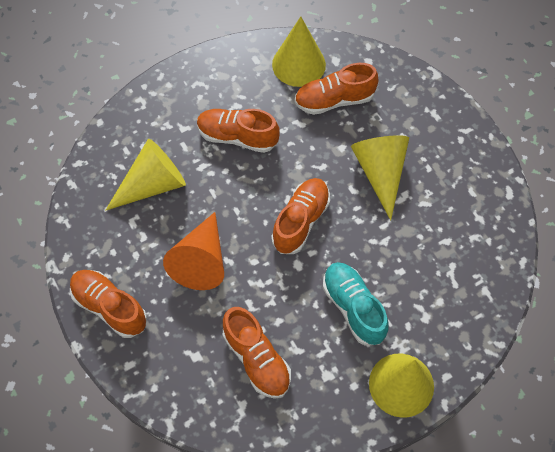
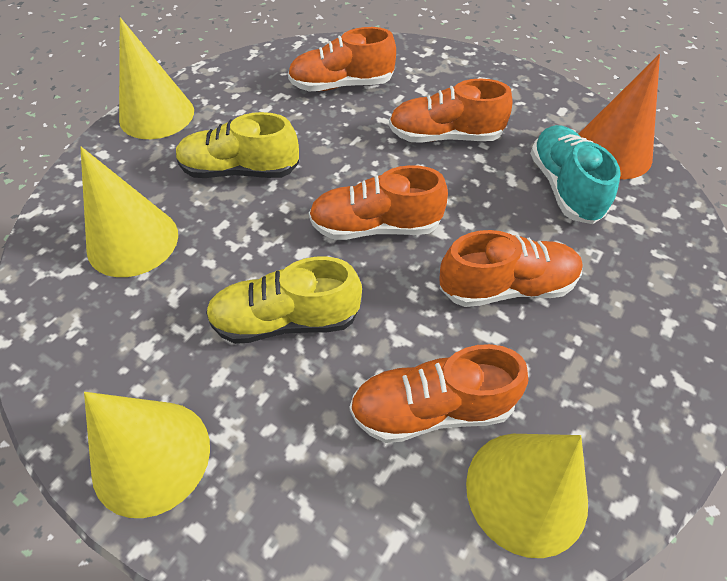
yellow shoe: none = 0 -> [176,112,299,178] [206,256,362,344] = 2

